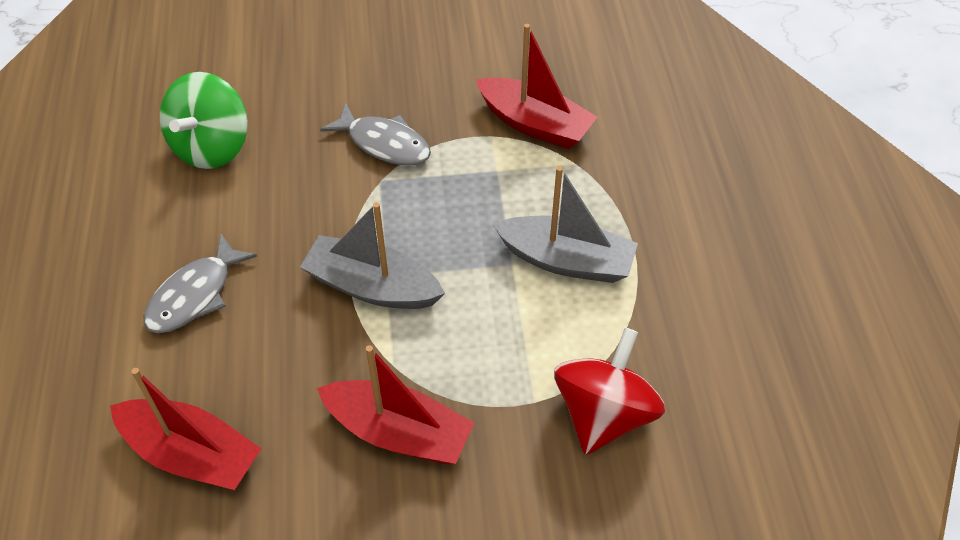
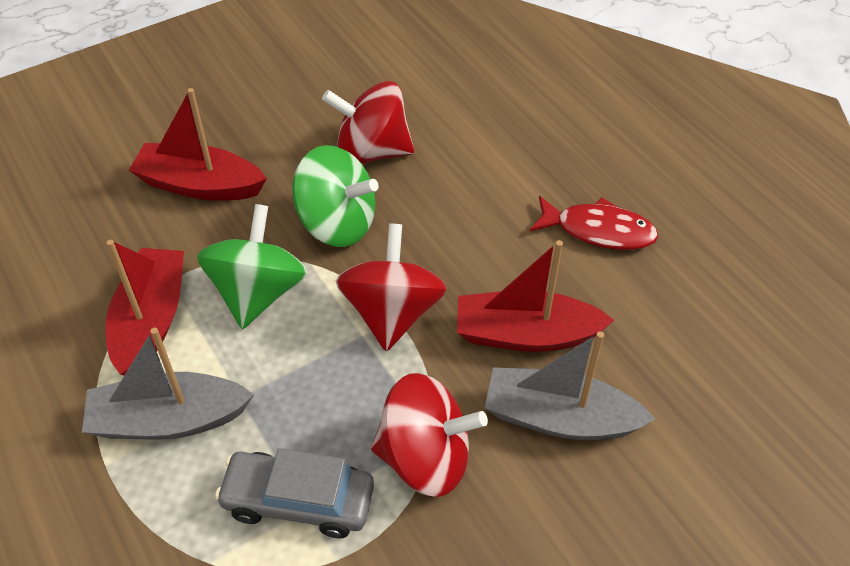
green spinning top: [160,72,248,169] = 1 -> [197,204,307,329] [292,145,379,247] = 2
grey car: none = 0 -> [215,448,374,538] = 1
grey fish: [144,234,257,333] [320,103,431,166] = 2 -> none = 0
red fish: none = 0 -> [530,196,658,250] = 1
red spinning top: [554,327,665,455] = 1 -> [322,81,414,164] [336,223,447,351] [371,373,488,497] = 3

